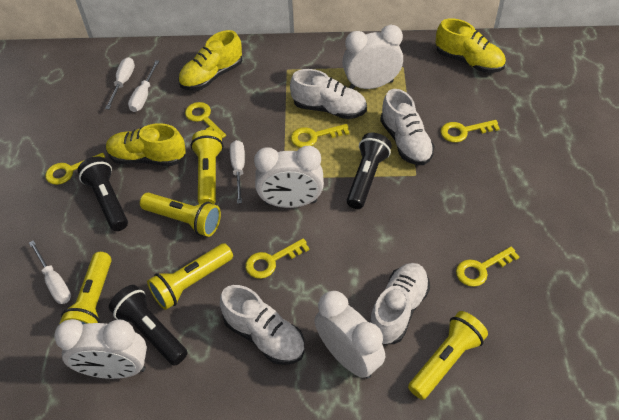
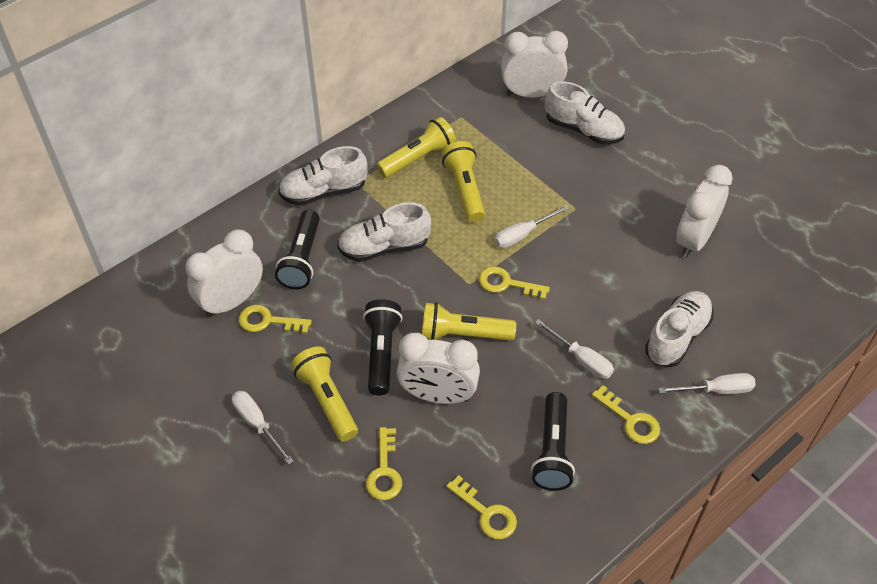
yellow flashlight: [60,252,112,324] [140,193,221,237] [147,243,233,310] [191,130,223,205] [408,311,488,400] = 5 -> [291,346,358,442] [376,117,456,178] [422,302,516,341] [441,141,485,222] = 4
yellow key: [45,153,105,185] [185,102,226,138] [246,238,310,279] [291,124,350,148] [440,120,500,143] [456,246,519,287] = 6 -> [238,305,312,334] [366,427,402,500] [446,475,517,539] [479,266,550,300] [592,385,660,444] = 5
yellow shoe: [106,123,186,166] [178,30,242,91] [436,18,506,73] = 3 -> none = 0

